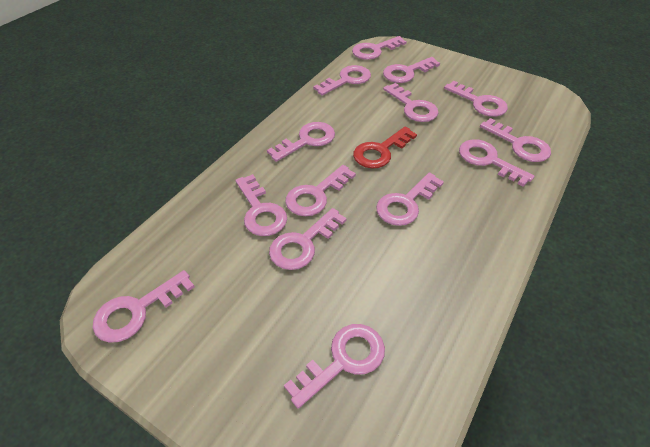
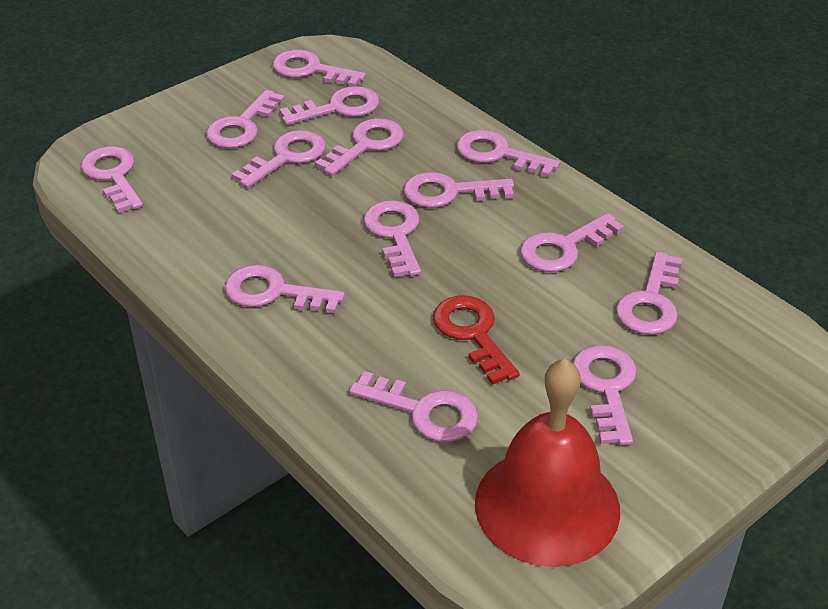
red bell: none = 0 -> [475,359,620,567] = 1

